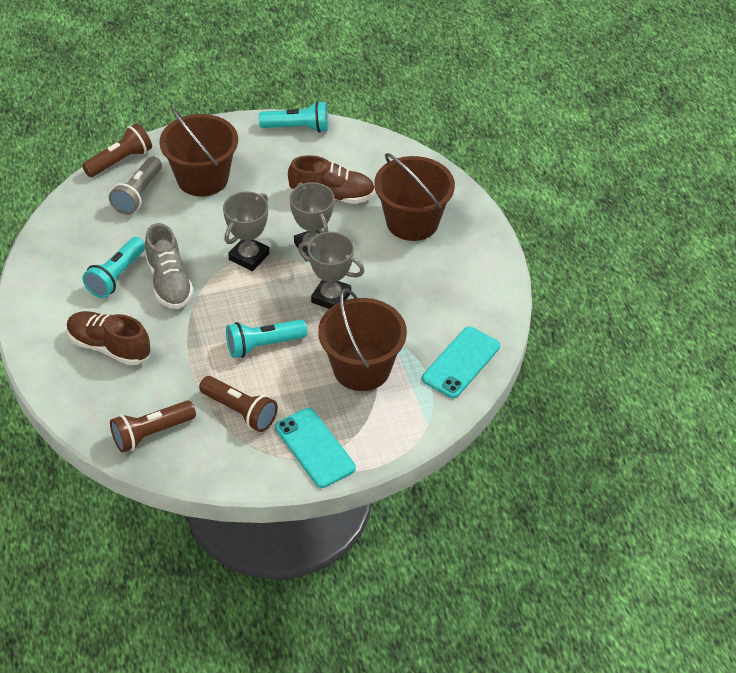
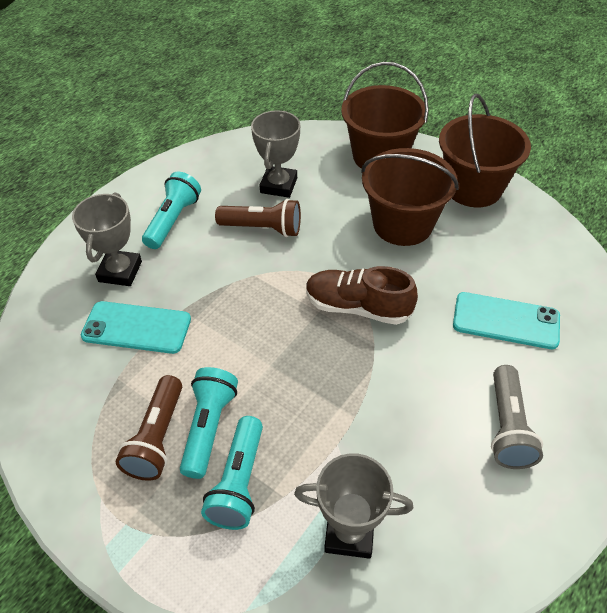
brown flashlight: [82,123,152,177] [110,400,196,453] [199,376,278,432] = 3 -> [116,375,182,481] [215,199,301,237] = 2
brown shoe: [67,311,150,365] [288,155,375,204] = 2 -> [306,266,418,325] = 1
grey shoe: [145,223,194,309] = 1 -> none = 0

